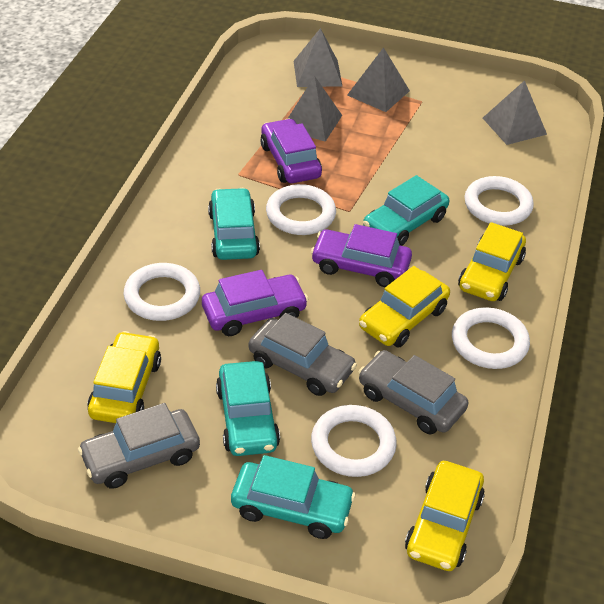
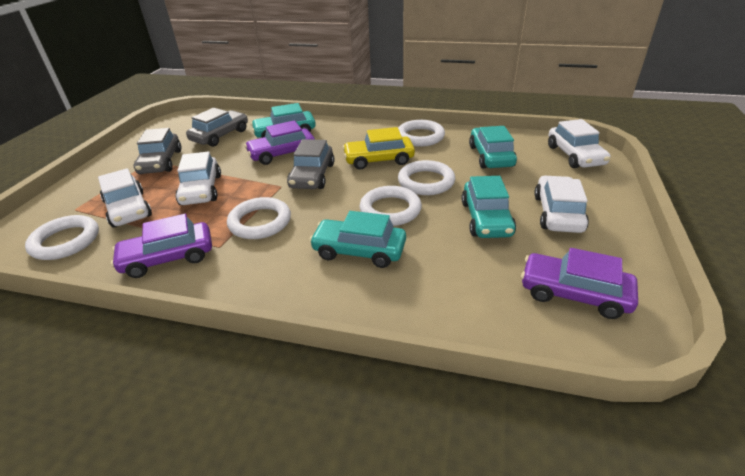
grey pyramid: [288,76,342,142] [293,28,342,87] [347,47,410,112] [483,80,547,145] = 4 -> none = 0
white car: none = 0 -> [98,168,152,227] [175,151,221,205] [534,175,589,233] [548,119,610,168] = 4
yellow car: [87,331,161,423] [359,266,450,348] [405,461,485,571] [458,222,526,301] = 4 -> [342,127,415,170] = 1

